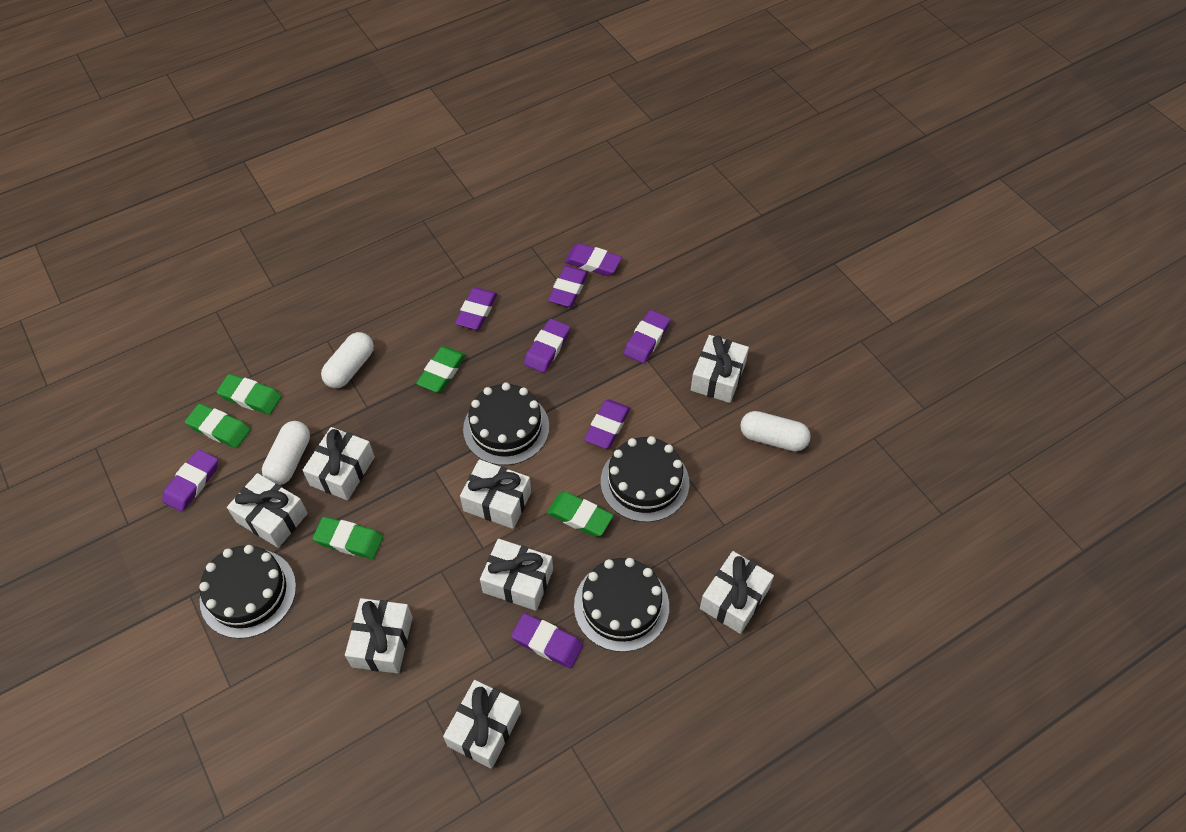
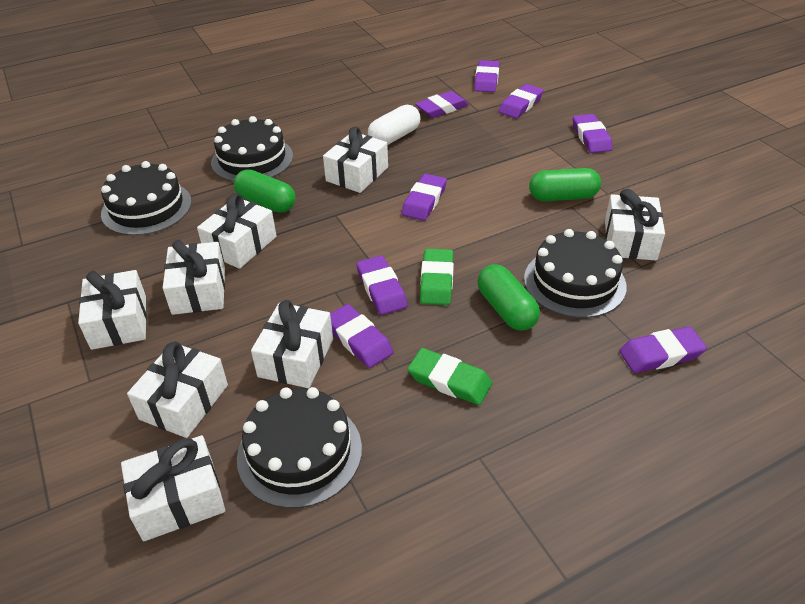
green capsule: none = 0 -> [234,169,296,213] [477,264,540,331] [529,168,601,201] = 3
green eraser: [185,404,251,448] [217,374,282,415] [313,517,383,559] [416,347,466,392] [547,492,613,537] = 5 -> [408,348,492,405] [420,249,454,305] = 2
white capsule: [262,421,310,485] [321,332,374,388] [740,411,811,451] = 3 -> [368,105,420,145] = 1

